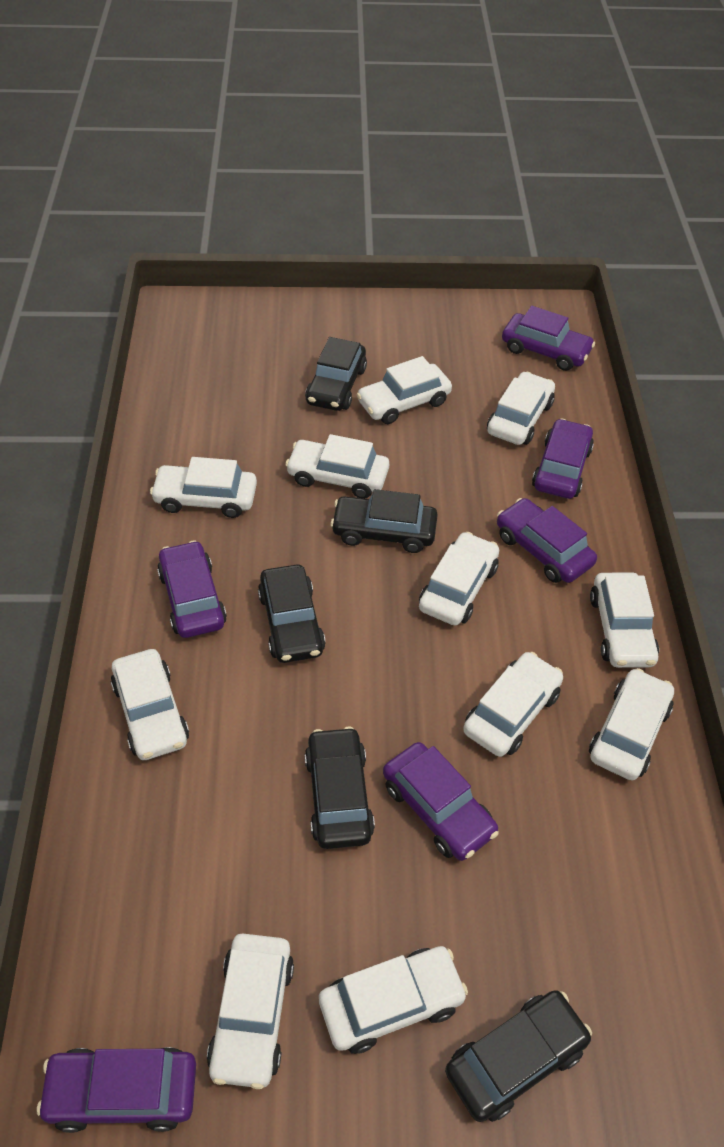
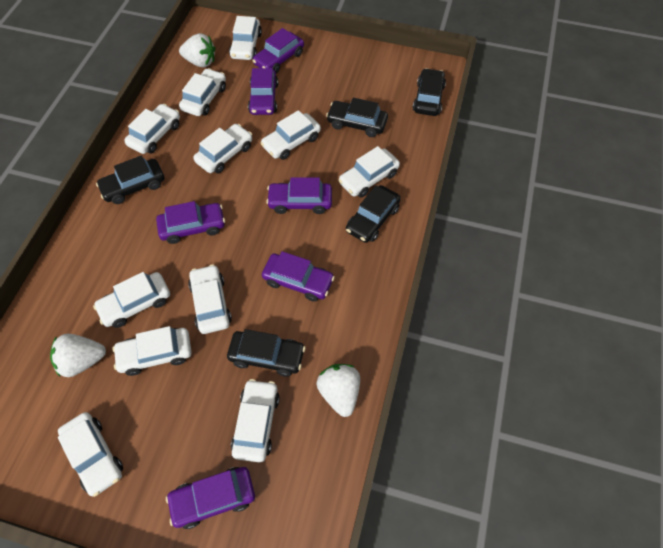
white strawberry: none = 0 -> [50,334,106,377] [179,33,215,67] [316,364,360,417] = 3

